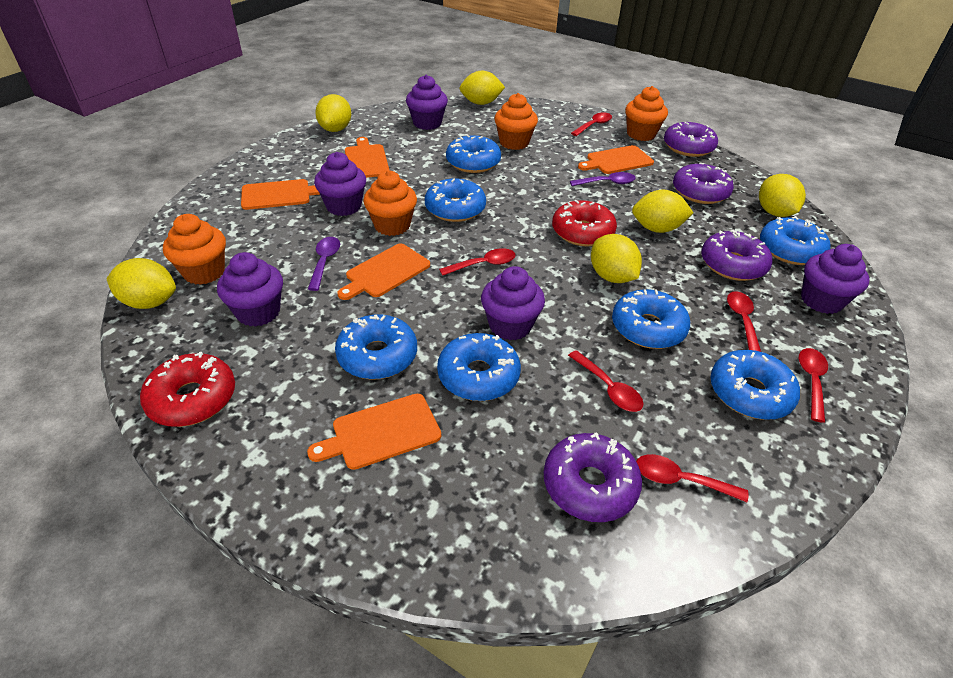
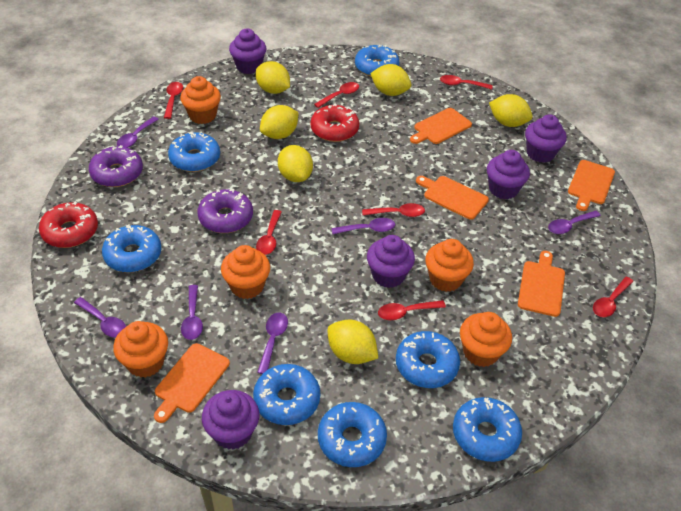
orange cupcake: [163,214,226,285] [363,170,417,236] [494,93,538,150] [625,86,668,141] = 4 -> [113,321,168,378] [180,76,221,124] [221,245,270,299] [425,239,474,292] [460,312,512,367] = 5
purple donut: [544,432,642,522] [664,122,718,157] [673,162,734,204] [701,229,773,281] = 4 -> [89,145,143,187] [197,189,253,233] = 2
purple spoon: [308,237,340,291] [570,172,636,186] = 2 -> [74,297,126,338] [117,116,159,148] [181,285,203,340] [257,313,288,374] [331,218,395,234] [548,211,601,234] = 6
red spoon: [439,248,516,276] [568,350,643,412] [571,112,612,136] [636,454,748,502] [727,291,761,352] [799,348,828,423] = 6 -> [164,82,183,119] [256,210,282,255] [314,82,359,108] [362,203,425,217] [378,300,446,320] [440,75,493,90] [593,277,633,317] = 7

